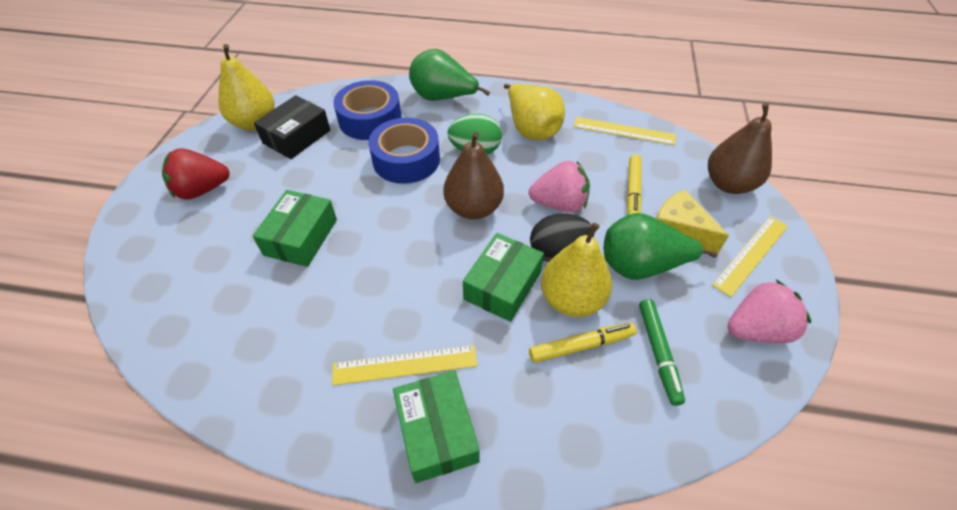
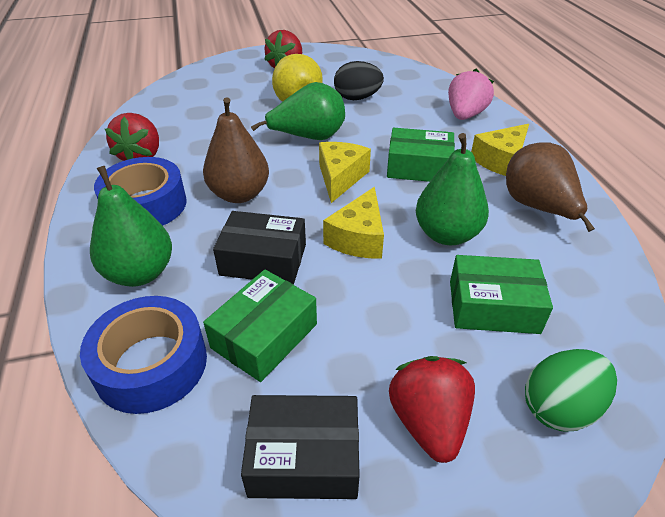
black box: [254,95,330,159] = 1 -> [213,211,306,284] [241,395,360,499] = 2
green marker: [639,299,685,406] = 1 -> none = 0
green pear: [409,49,490,101] [604,213,718,280] = 2 -> [90,166,172,287] [251,82,345,140] [416,133,489,245] = 3
pink strawberry: [529,161,590,212] [727,280,811,343] = 2 -> [448,69,494,120] = 1
red strawberry: [162,148,230,200] = 1 -> [105,113,159,161] [264,30,302,69] [389,356,475,463] = 3
yellow cheese: [656,189,729,253] = 1 -> [319,142,371,203] [323,187,384,259] [471,124,529,176] = 3
yellow marker: [529,323,636,363] [627,155,642,215] = 2 -> none = 0
yellow pear: [218,44,275,130] [504,83,565,140] [541,223,612,317] = 3 -> [272,54,323,102] = 1
yellow ruler: [332,345,478,385] [574,117,676,145] [712,216,788,297] = 3 -> none = 0

